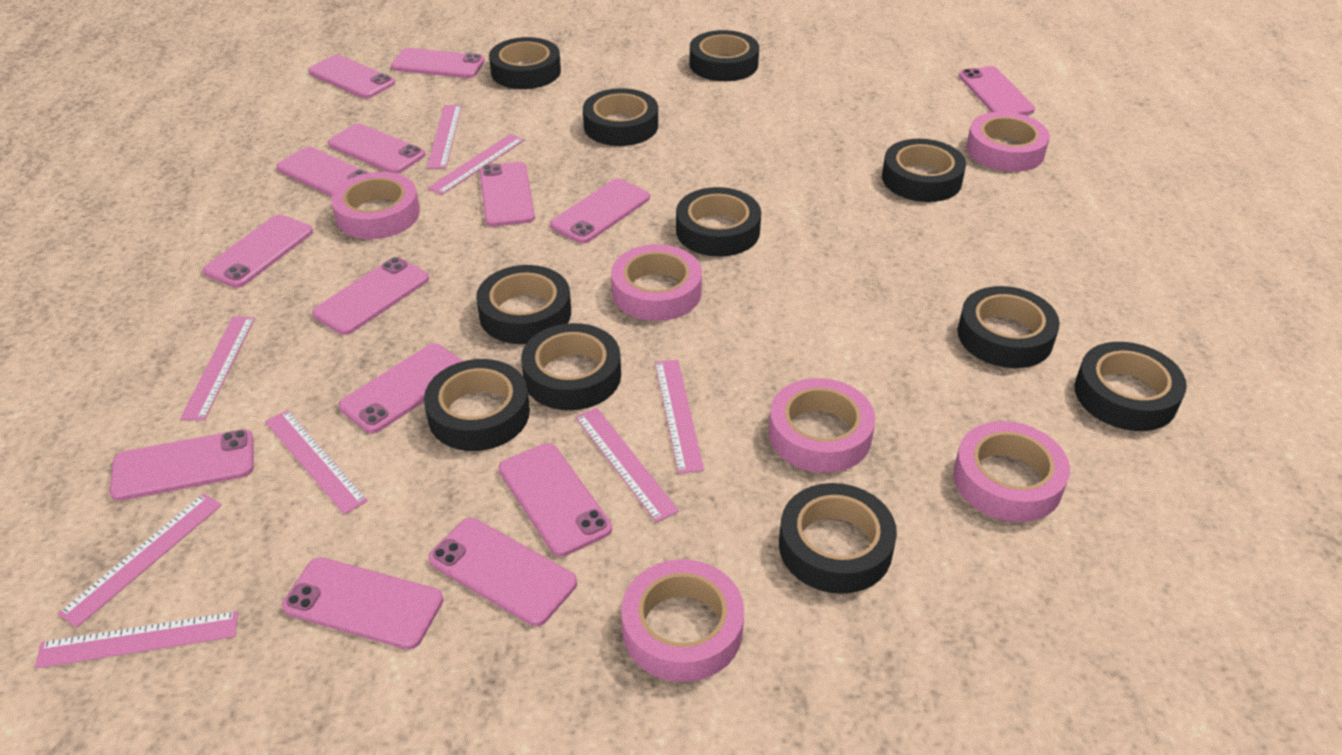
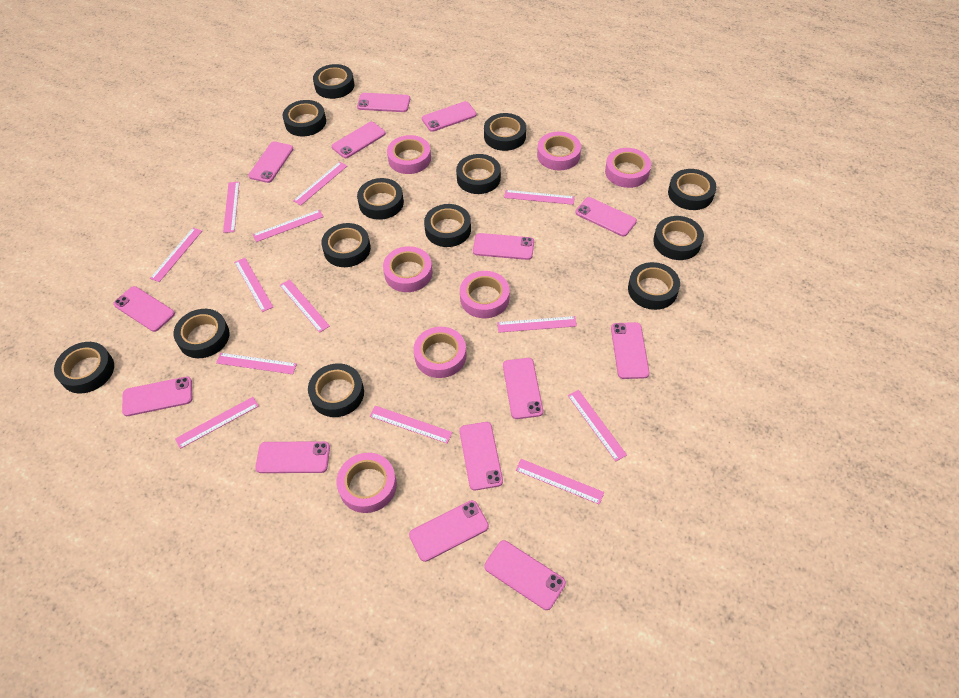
black tape: [424,359,530,451] [476,265,571,344] [489,37,561,89] [521,323,621,410] [583,88,658,146] [676,187,761,257] [689,30,759,81] [779,483,897,594] [882,139,966,202] [958,286,1060,368] [1074,342,1187,431] = 11 -> [54,342,114,394] [173,309,230,358] [283,100,326,136] [308,363,364,417] [313,64,355,99] [321,223,371,267] [357,178,404,220] [424,204,471,247] [456,154,501,194] [484,113,526,151] [628,262,680,310] [653,216,704,260] [668,169,717,210] = 13
pink ruler: [35,611,238,669] [58,493,222,627] [180,317,255,421] [265,410,368,514] [427,105,462,169] [427,134,524,195] [575,408,679,522] [655,360,704,474] = 8 -> [150,228,202,282] [175,397,259,449] [216,353,297,374] [223,182,239,233] [234,258,273,312] [253,210,324,242] [280,279,330,333] [293,162,347,205] [370,406,453,443] [497,316,577,333] [504,190,575,205] [516,459,604,505] [568,390,627,461] = 13
pink tape: [331,172,420,239] [611,244,702,321] [621,559,744,682] [769,378,875,473] [953,421,1070,522] [966,112,1050,172] = 6 -> [337,453,397,513] [383,246,432,292] [387,135,431,174] [413,327,466,378] [460,271,510,318] [537,132,581,170] [605,148,651,188] = 7

